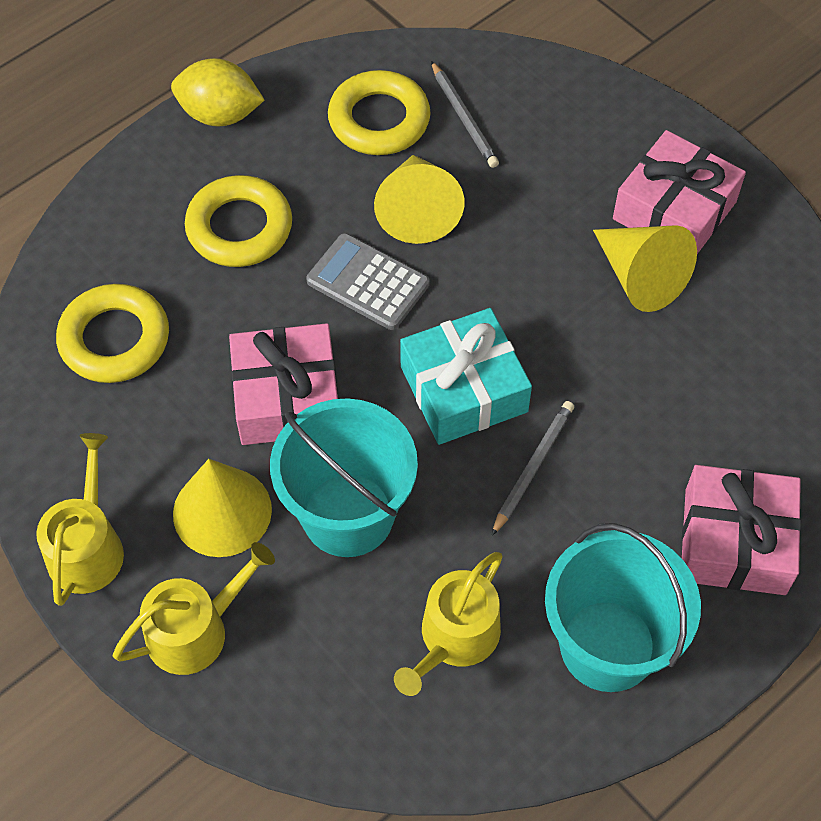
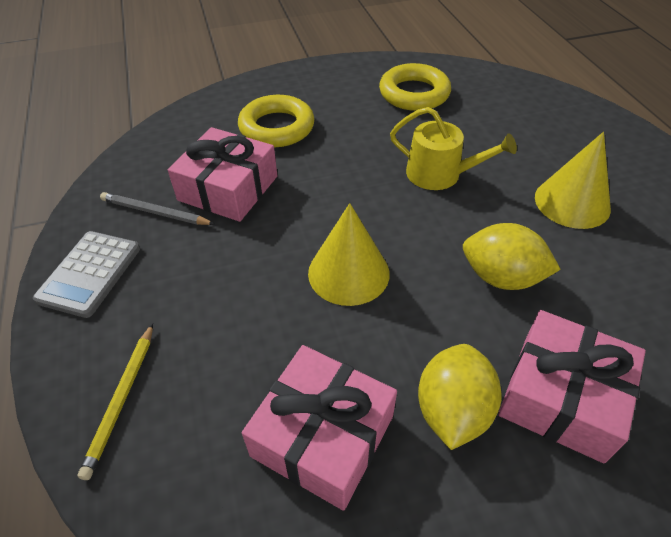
grey pencil: [431,61,499,168] [492,401,574,536] = 2 -> [100,192,214,225] = 1
turquoise bucket: [270,398,418,557] [545,523,701,692] = 2 -> none = 0
turquoise gift: [400,308,532,445] = 1 -> none = 0
yellow cone: [173,459,272,557] [374,155,464,244] [593,225,697,312] = 3 -> [308,203,390,306] [535,132,611,229] = 2
yellow lemon: [171,58,264,126] = 1 -> [418,344,501,450] [463,223,561,290] = 2
yellow pencil: none = 0 -> [78,324,153,480] = 1
yellow ring: [56,284,169,383] [185,175,292,267] [328,70,431,155] = 3 -> [238,95,314,147] [379,63,451,111] = 2
yellow watering can: [36,433,124,606] [113,542,275,675] [394,552,502,696] = 3 -> [390,107,517,190] = 1

